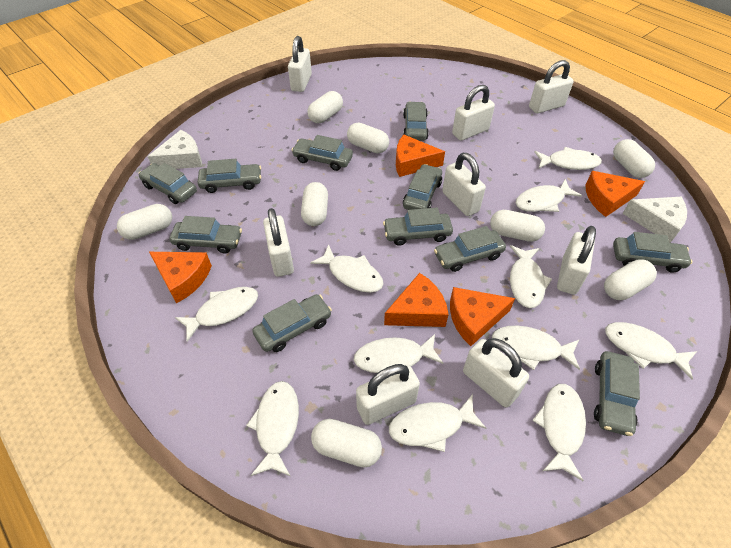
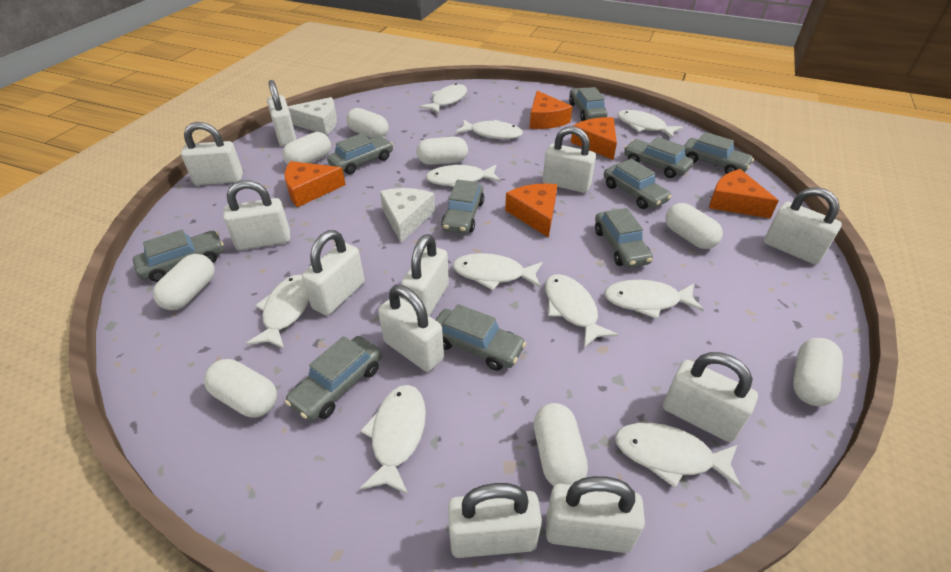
grey car: [138,163,197,204] [170,216,242,254] [198,159,261,193] [252,294,332,352] [291,135,353,171] [383,208,453,246] [403,102,429,141] [403,164,442,210] [434,226,506,272] [594,351,640,436] [613,232,693,273] = 11 -> [133,230,224,282] [285,336,382,421] [327,133,393,174] [435,304,526,371] [441,180,484,234] [569,87,608,121] [595,208,653,268] [604,159,672,209] [624,137,693,178] [684,132,754,174] = 10
white fish: [175,287,258,342] [246,381,299,476] [310,244,384,293] [354,334,444,373] [389,394,486,452] [492,326,580,370] [510,245,552,308] [515,179,582,212] [532,384,586,481] [534,147,602,170] [605,322,697,380] = 11 -> [246,275,309,350] [359,385,426,495] [419,84,467,114] [426,165,501,187] [453,253,543,290] [455,119,523,139] [545,274,618,348] [604,280,704,319] [615,423,741,490] [617,110,683,139] = 10
white padlock: [263,208,294,277] [288,36,312,92] [356,364,420,425] [442,153,486,216] [452,85,495,141] [463,338,529,408] [529,60,574,113] [557,226,596,295] = 8 -> [181,122,243,185] [223,180,290,250] [267,80,297,146] [302,230,364,315] [378,285,444,372] [401,234,449,316] [448,483,542,558] [543,126,596,193] [546,476,645,553] [663,352,758,442] [764,187,842,264] = 11

